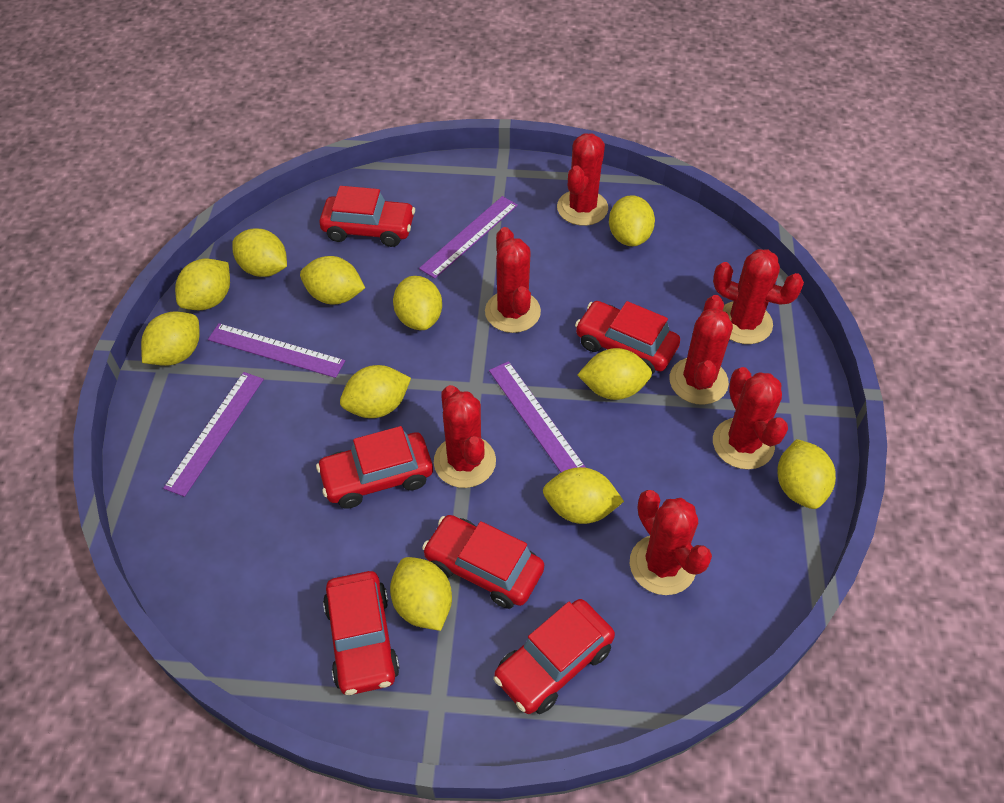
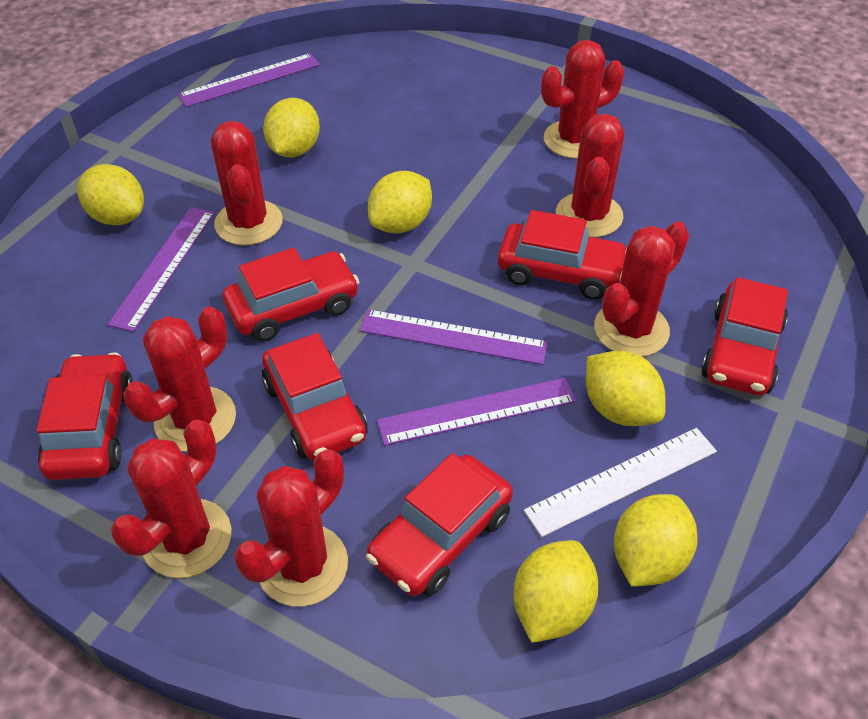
white ruler: none = 0 -> [524,428,717,537] = 1
yellow lemon: [141,312,200,366] [175,259,230,310] [232,228,287,277] [300,256,365,304] [340,365,411,418] [390,557,452,631] [393,276,442,330] [543,467,624,524] [578,348,652,400] [609,195,655,246] [777,439,836,509] = 11 -> [77,164,144,225] [263,98,320,157] [368,171,432,234] [513,540,599,643] [586,351,666,426] [614,494,698,587] = 6

